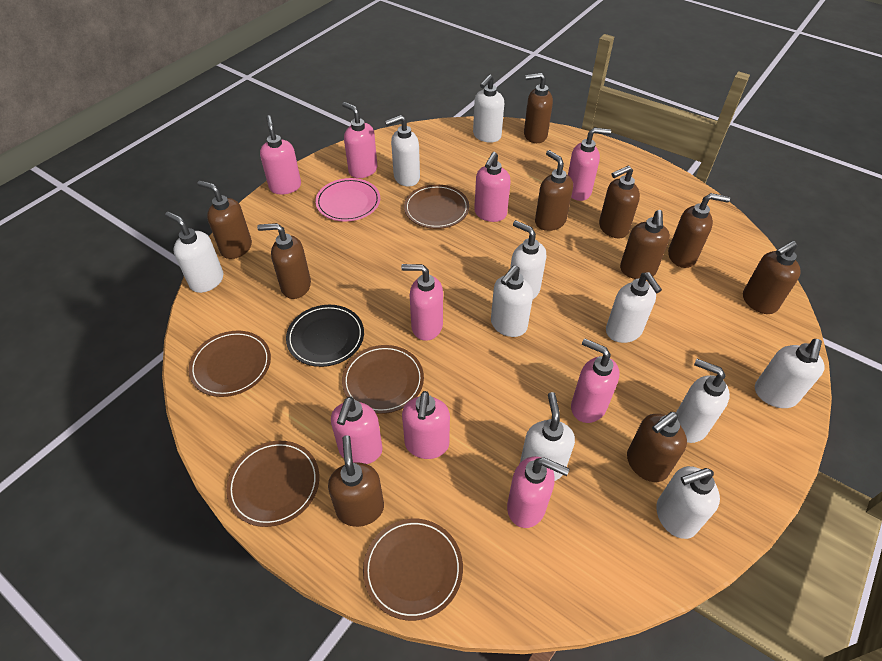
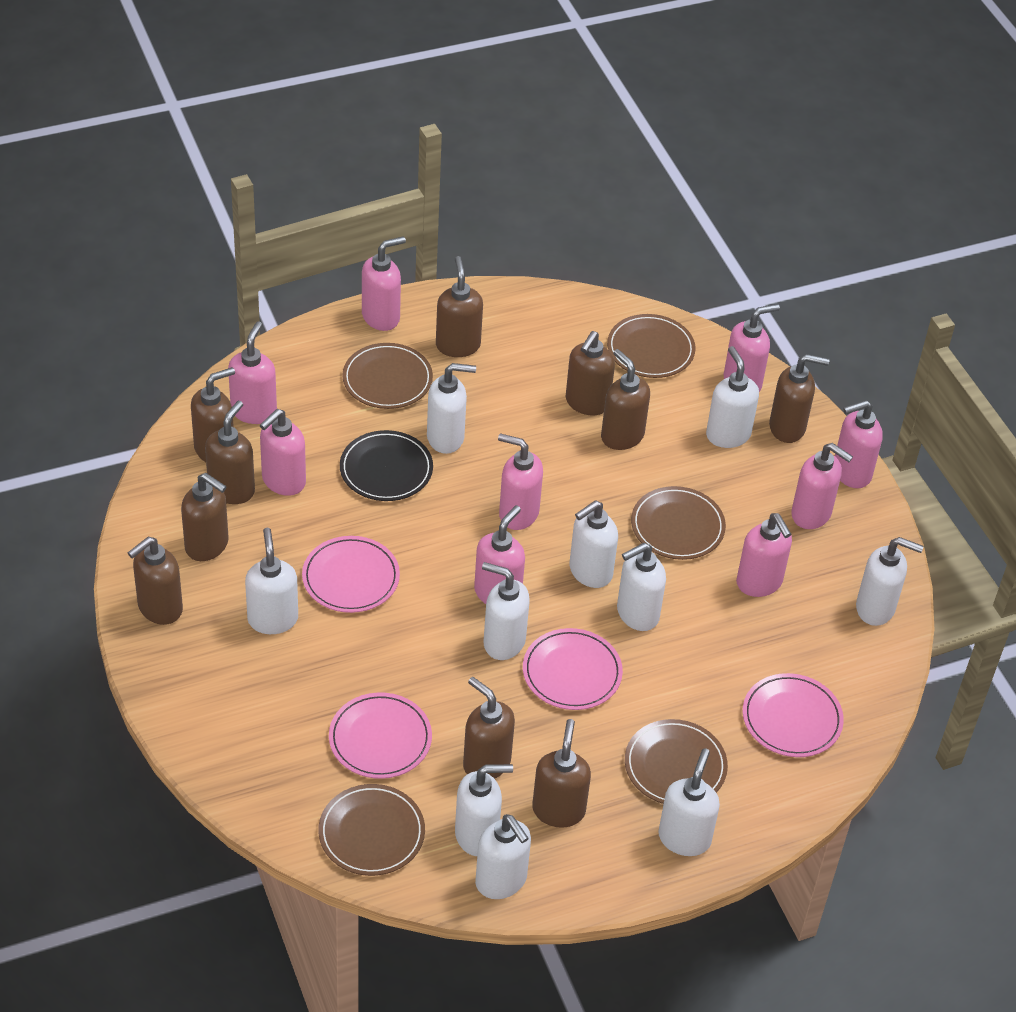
pink plate: [315,178,380,222] = 1 -> [302,536,400,613] [329,692,432,779] [523,628,623,710] [743,673,844,757] = 4

